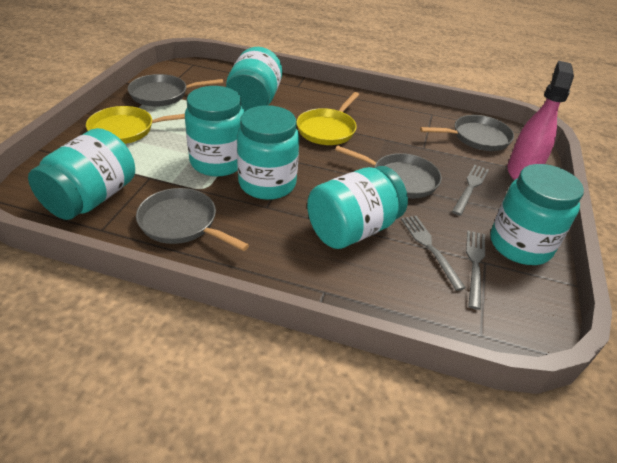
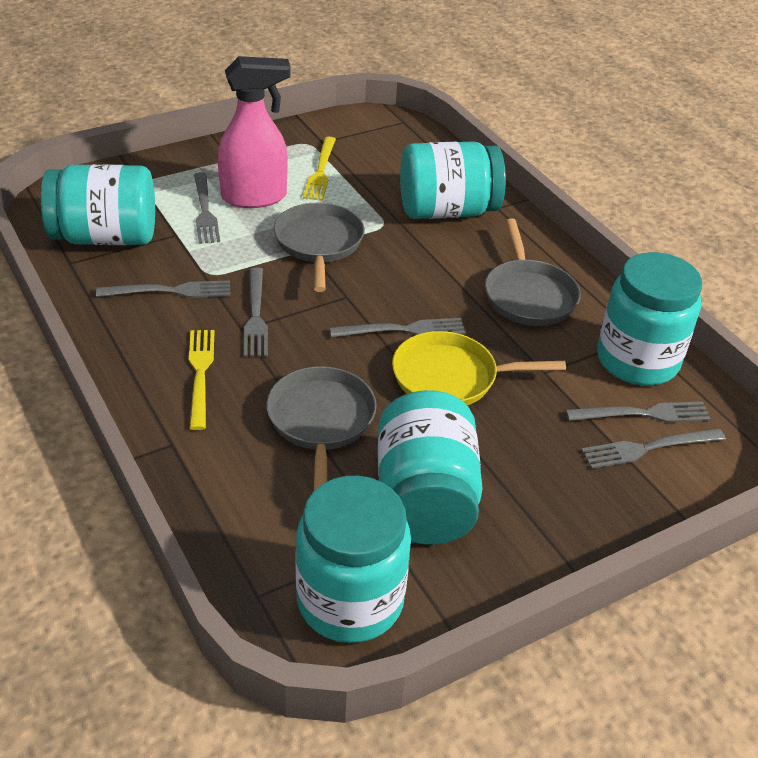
grey fork: [401,216,466,291] [452,165,489,216] [466,231,485,310] = 3 -> [96,280,231,298] [194,172,220,244] [244,267,268,357] [330,318,466,338] [566,402,711,423] [581,428,726,469] = 6
grey pan: [128,74,223,107] [136,188,249,251] [335,146,442,198] [420,115,514,151] = 4 -> [266,366,377,490] [274,203,365,292] [485,219,581,326] = 3
turquoise jar: [28,128,135,220] [185,86,244,177] [226,47,282,112] [237,105,299,200] [307,166,408,249] [490,164,584,265] = 6 -> [41,164,155,245] [295,476,411,643] [378,390,483,545] [400,142,506,219] [597,252,702,386] = 5
yellow fork: none = 0 -> [189,330,214,430] [303,137,336,201] = 2
yellow pan: [86,106,185,144] [297,92,359,145] = 2 -> [392,331,566,405] = 1

